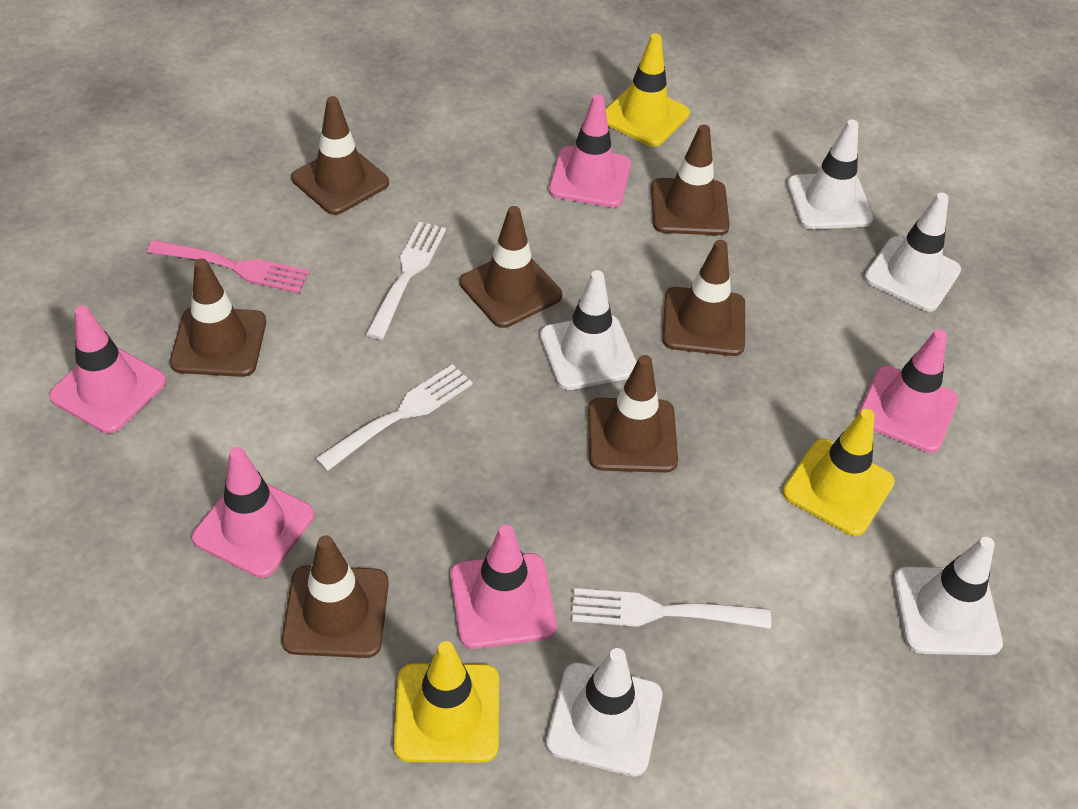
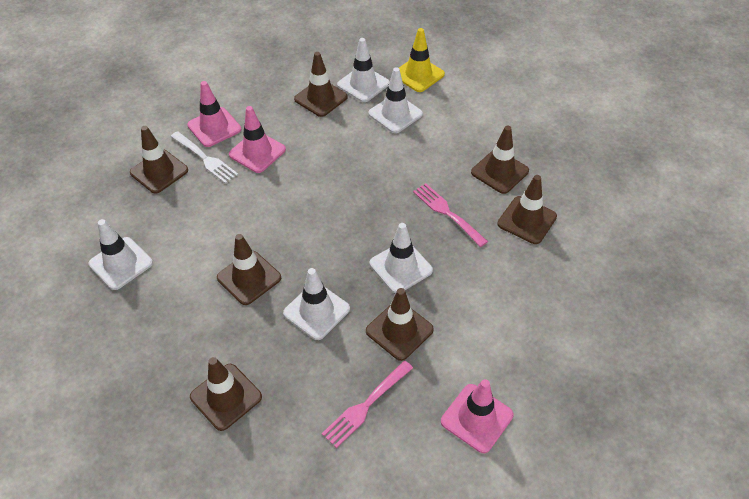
pink fork: [147,240,310,293] = 1 -> [322,361,413,448] [413,183,488,247] = 2
pink traffic cone: [49,305,166,434] [192,447,314,578] [450,525,557,649] [549,94,631,207] [857,329,959,453] = 5 -> [187,81,241,147] [229,106,286,173] [441,379,514,453] = 3
white fork: [315,364,473,471] [366,222,446,340] [572,588,771,629] = 3 -> [171,131,238,184] = 1
yellow traffic cone: [394,641,499,762] [606,33,690,147] [783,409,895,536] = 3 -> [399,28,445,92] = 1

